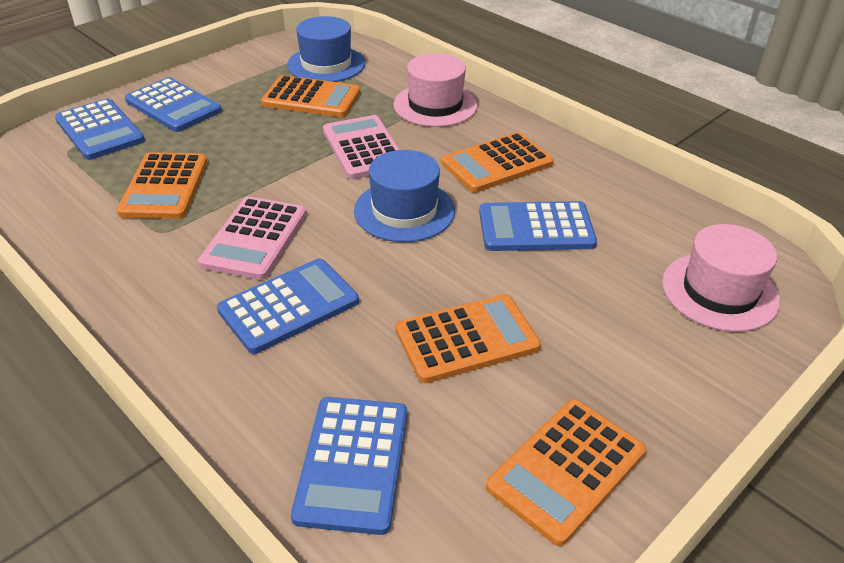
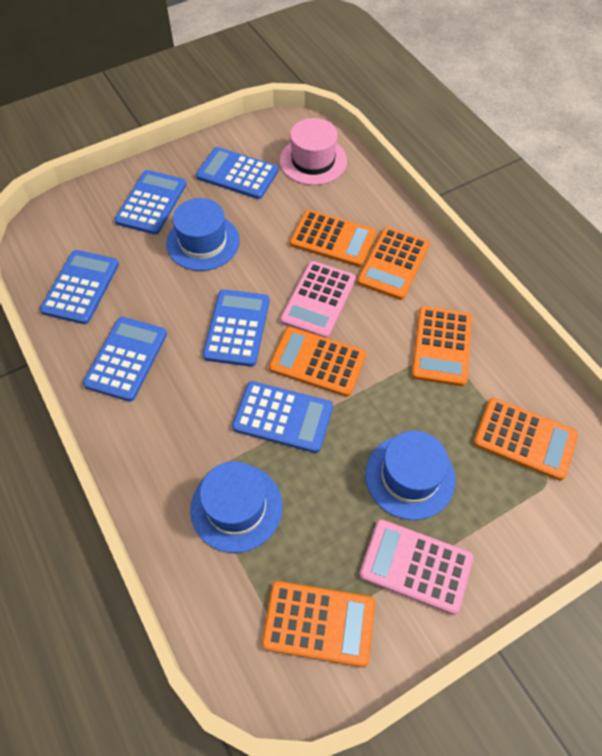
blue calculator: [55,98,145,160] [125,77,222,132] [217,259,359,354] [291,397,407,535] [479,201,597,251] = 5 -> [40,250,119,324] [83,317,167,402] [114,170,187,235] [196,147,278,199] [203,289,270,367] [232,381,333,453] = 6
blue hat: [287,16,365,82] [354,150,455,242] = 2 -> [166,198,240,271] [190,461,283,553] [365,431,455,520] = 3
orange calculator: [116,152,208,219] [261,75,360,117] [395,294,541,383] [441,132,554,192] [486,399,646,546] = 5 -> [262,581,375,667] [269,327,366,397] [290,210,377,267] [357,227,430,300] [411,306,472,386] [473,398,578,481] = 6
pink hat: [394,54,478,127] [662,224,780,332] = 2 -> [280,118,347,185] = 1

